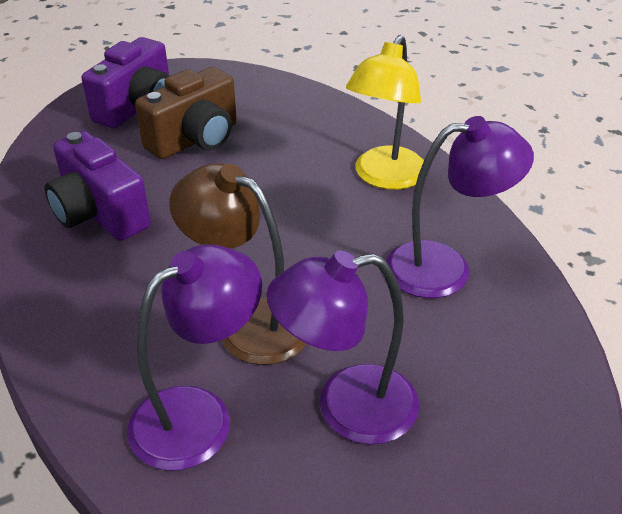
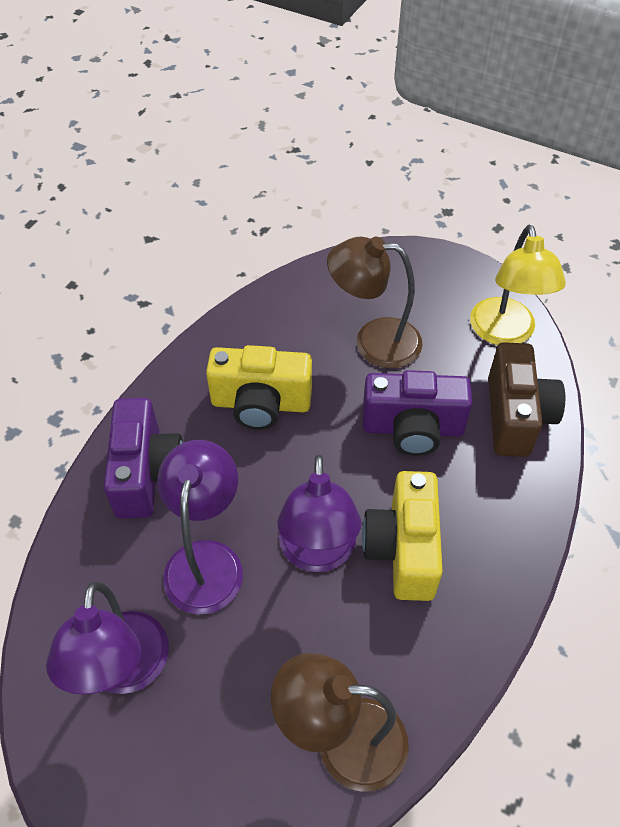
brown lamp: [169,163,307,365] = 1 -> [271,653,409,792] [327,237,422,368] = 2
yellow camera: none = 0 -> [206,345,312,430] [362,471,443,601] = 2

